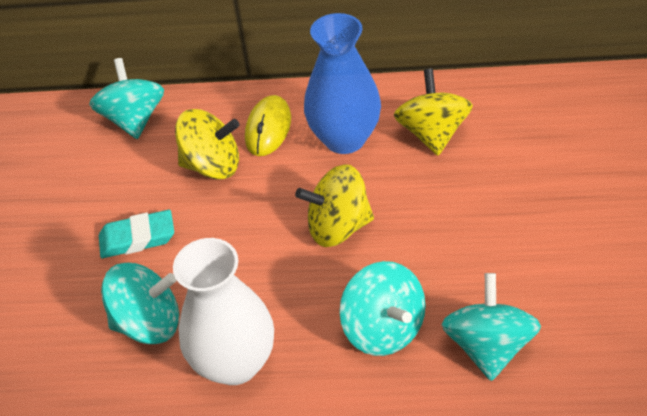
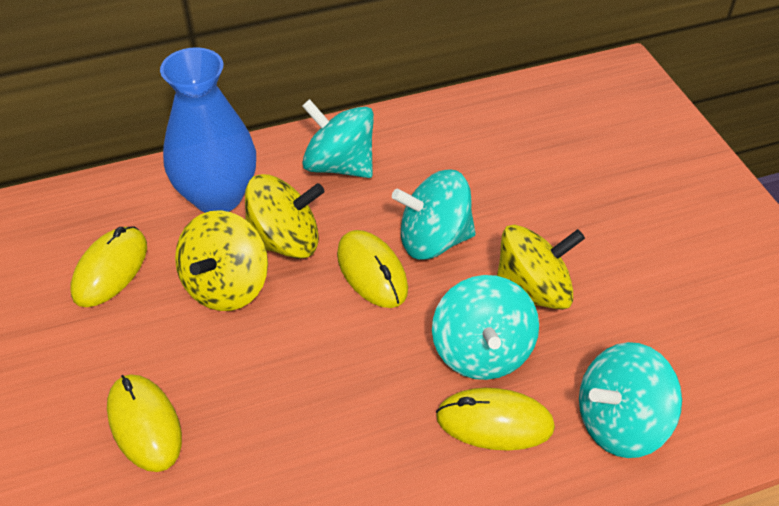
turquoise eraser: [99,210,174,258] = 1 -> none = 0
white vase: [173,238,274,385] = 1 -> none = 0
yellow mouse: [245,95,291,156] = 1 -> [71,227,147,307] [107,374,182,472] [337,230,408,308] [436,388,555,451] = 4

